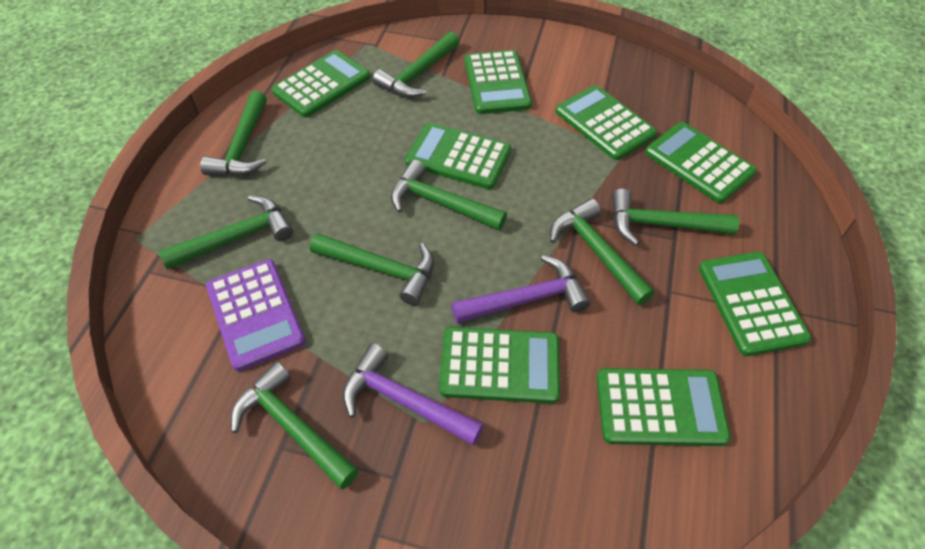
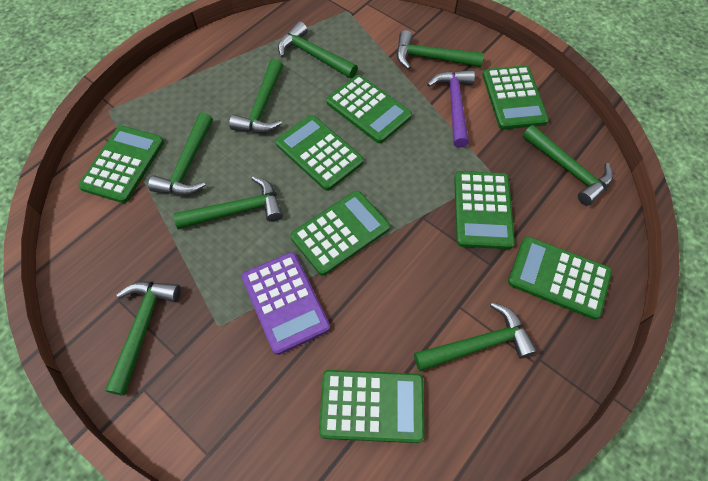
purple hammer: [343,343,484,446] [452,255,590,324] = 2 -> [427,70,475,147] = 1

